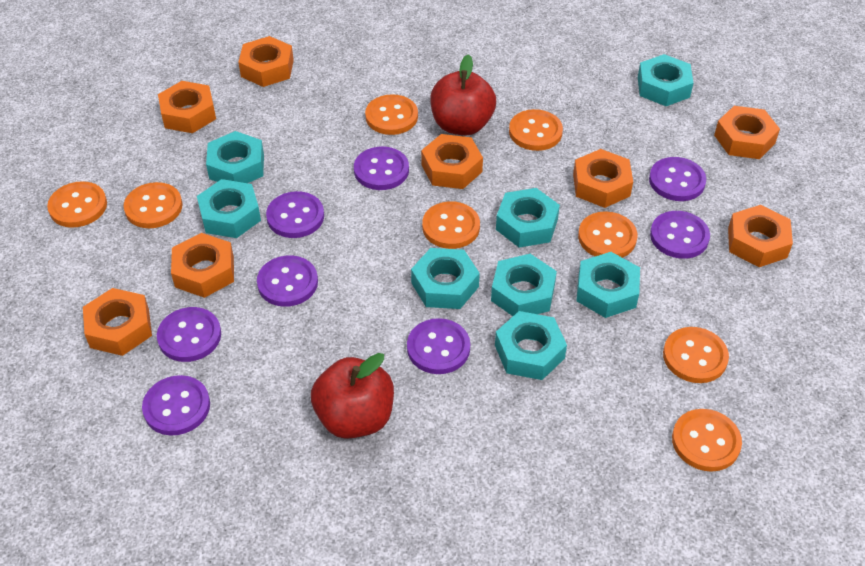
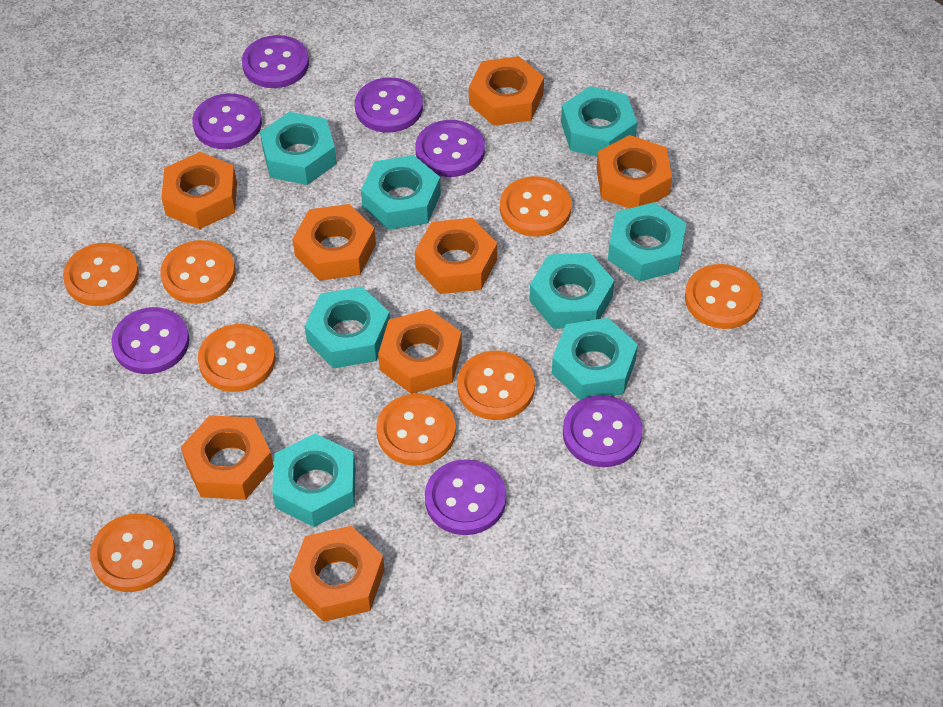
purple button: [142,375,210,436] [157,307,221,362] [257,255,318,307] [266,191,324,238] [354,146,409,190] [407,318,470,374] [649,157,706,201] [650,211,710,259] = 8 -> [111,307,189,374] [192,93,262,149] [242,35,309,88] [355,77,423,133] [415,120,485,177] [425,459,506,535] [563,395,643,467] = 7
red apple: [311,353,394,439] [430,54,496,135] = 2 -> none = 0

